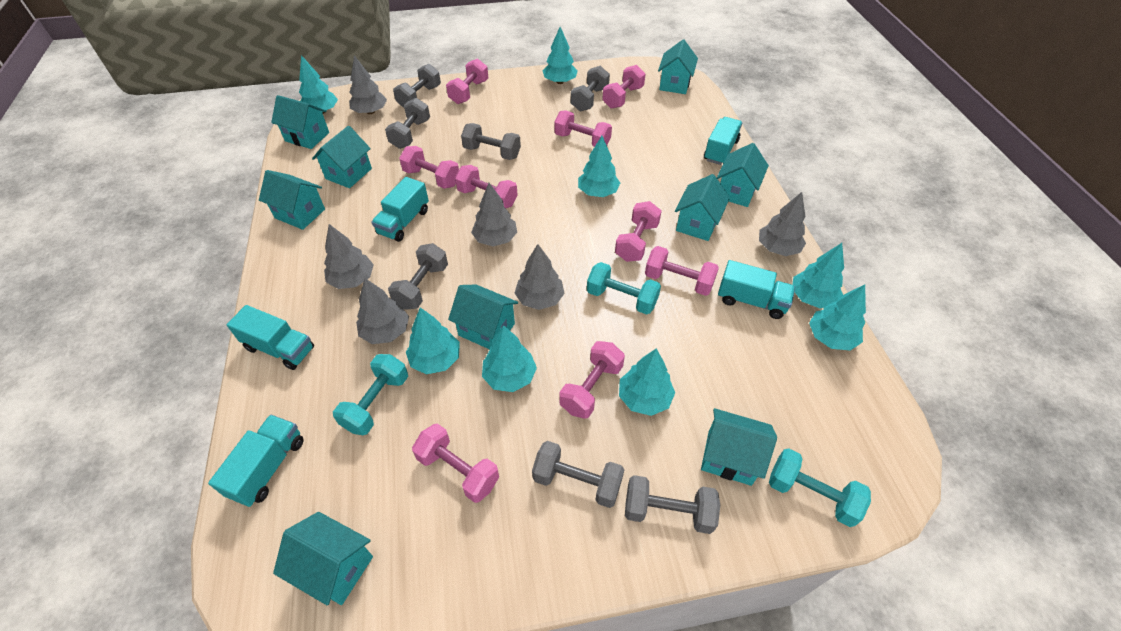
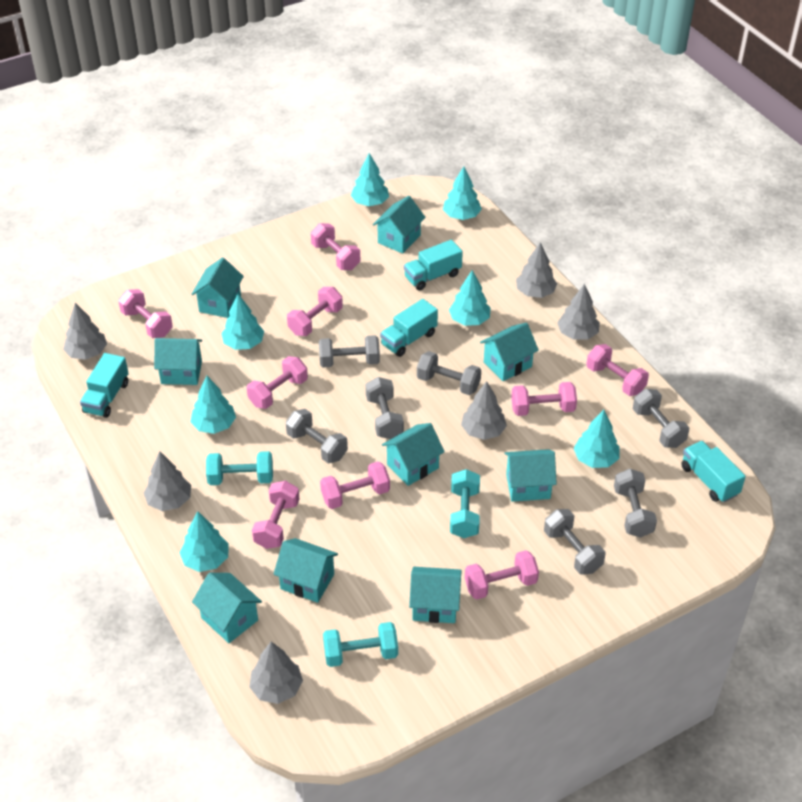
turquoise tree: [299,55,338,114] [406,307,460,374] [482,325,537,392] [543,27,578,84] [578,136,620,197] [619,348,675,416] [792,243,844,308] [809,285,866,351] = 8 -> [180,511,229,572] [190,376,236,434] [221,294,264,350] [351,153,389,206] [443,167,482,220] [449,270,491,326] [574,410,620,468] = 7
turquoise truck: [208,415,304,507] [227,305,314,370] [371,177,429,242] [704,117,742,165] [718,260,795,319] = 5 -> [80,353,129,418] [380,299,438,357] [404,240,463,290] [681,441,746,502] = 4

